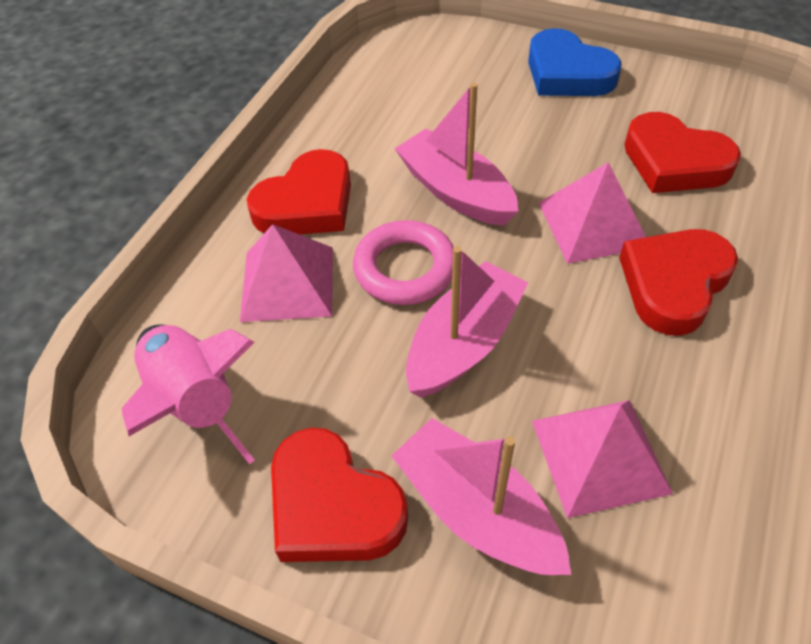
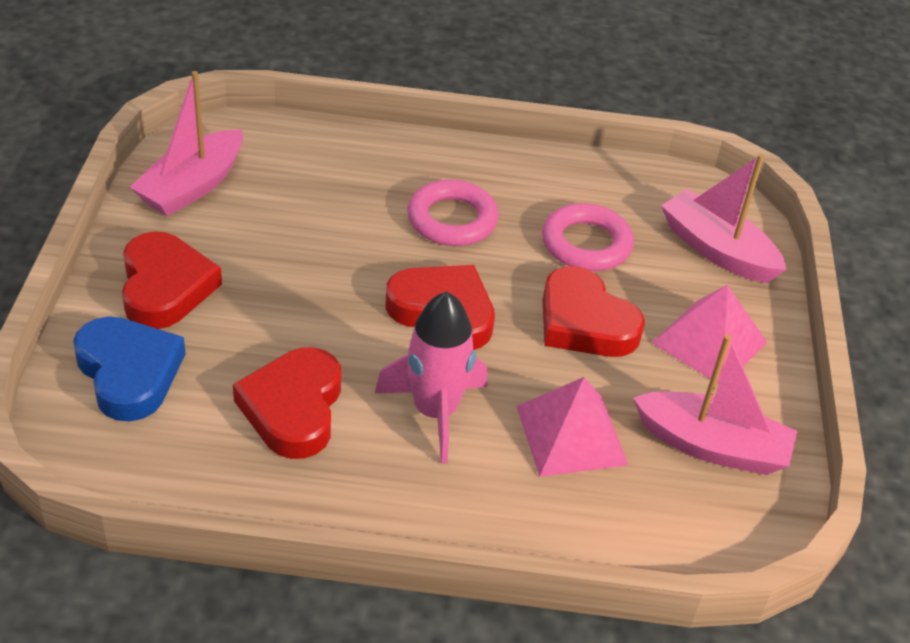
pink pyramid: [240,224,333,322] [532,400,673,518] [539,162,646,264] = 3 -> [517,377,628,477] [652,284,767,384] = 2
pink ring: [353,220,454,305] = 1 -> [408,180,499,246] [542,203,634,271] = 2

